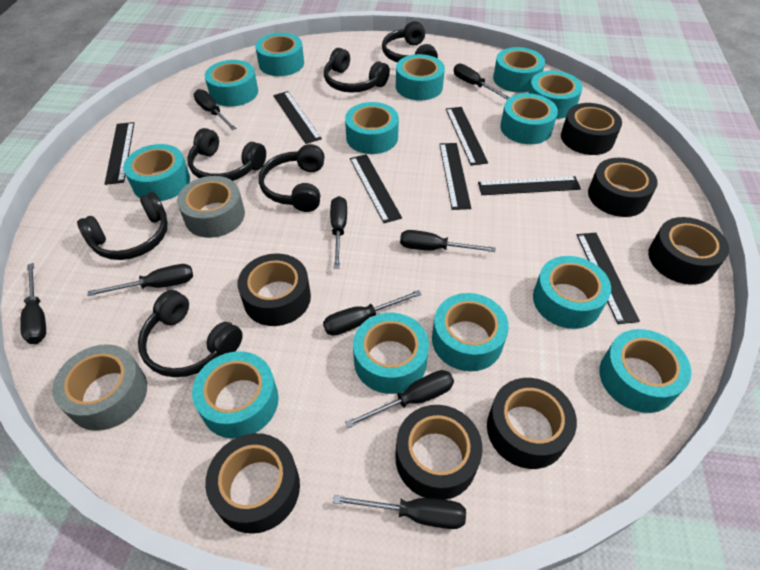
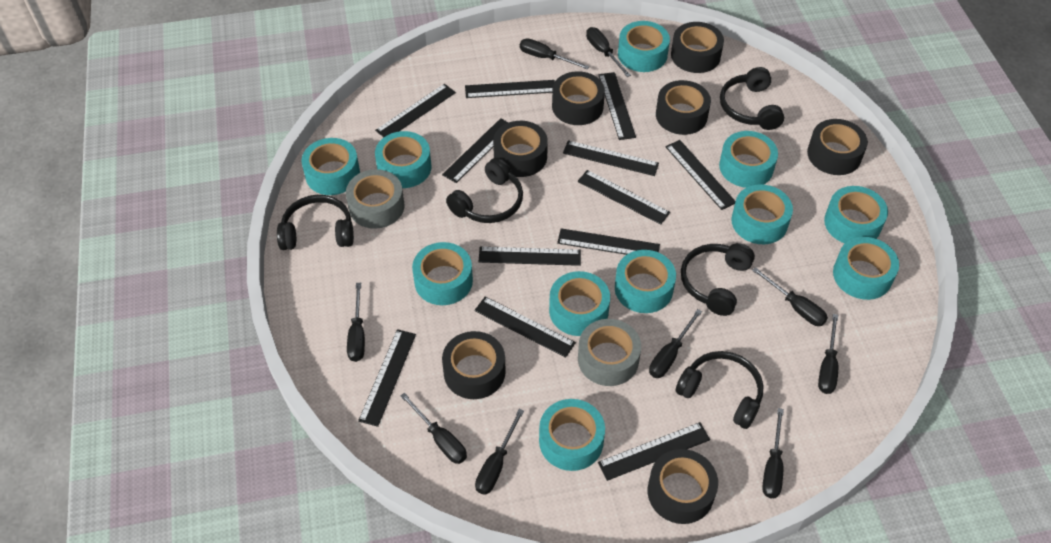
black headphones: [77,192,168,260] [138,290,243,377] [187,128,266,181] [259,144,324,212] [324,48,390,93] [382,21,438,62] = 6 -> [277,195,354,250] [446,158,523,223] [676,351,763,429] [681,243,755,316] [720,67,784,130] = 5
black ruler: [105,122,134,185] [273,91,322,144] [350,154,402,223] [439,143,471,210] [446,107,488,166] [478,176,581,195] [577,233,640,324] = 7 -> [358,329,416,427] [375,84,456,137] [442,118,509,183] [465,80,555,98] [474,297,576,358] [479,247,581,266] [557,228,660,255] [563,140,659,176] [578,170,670,225] [598,72,636,140] [598,422,710,481] [665,140,736,210] = 12
turquoise tape: [123,144,190,201] [192,351,279,439] [205,60,258,107] [255,33,304,76] [345,102,399,154] [353,313,429,394] [396,54,445,101] [432,293,509,371] [493,47,545,93] [500,93,558,144] [529,71,583,119] [533,256,611,329] [599,329,692,413] = 13 -> [302,138,360,195] [375,131,432,188] [412,242,473,305] [539,399,605,471] [549,271,610,336] [615,250,676,313] [618,21,670,72] [719,131,778,188] [731,184,793,244] [824,186,888,243] [833,237,899,300] = 11

